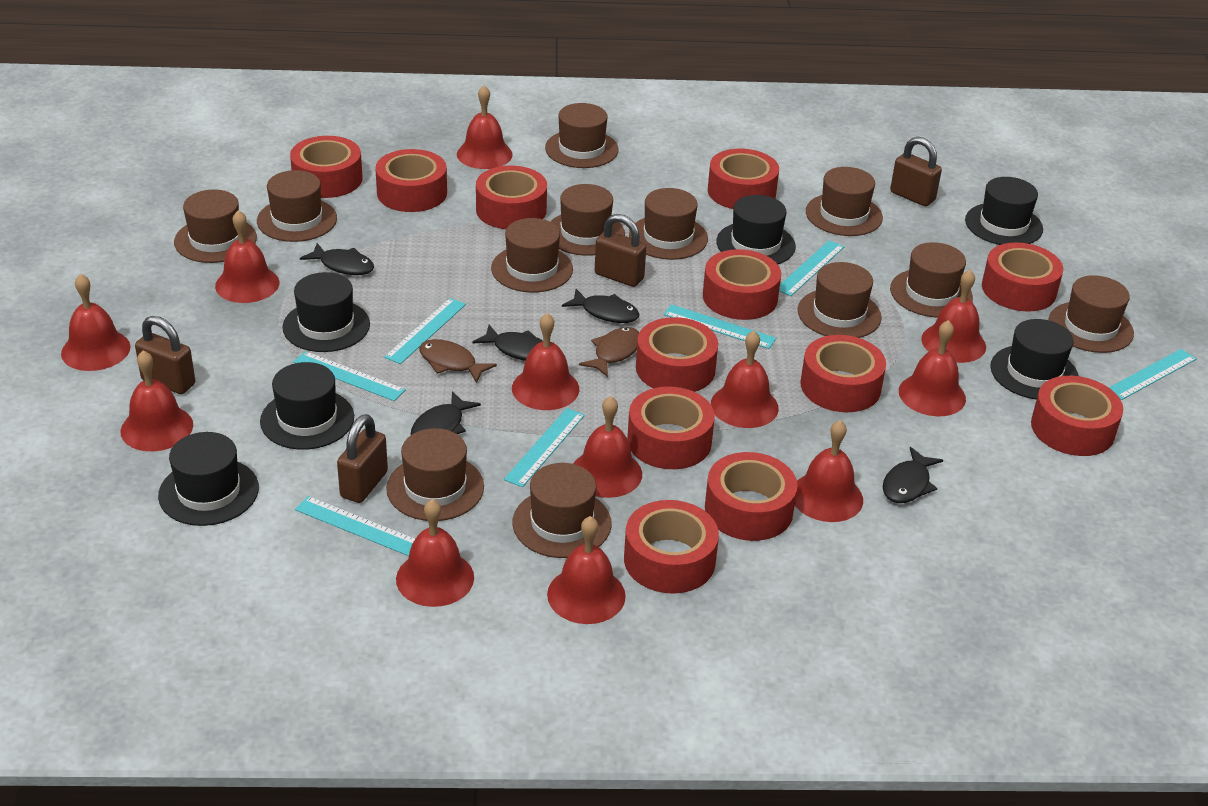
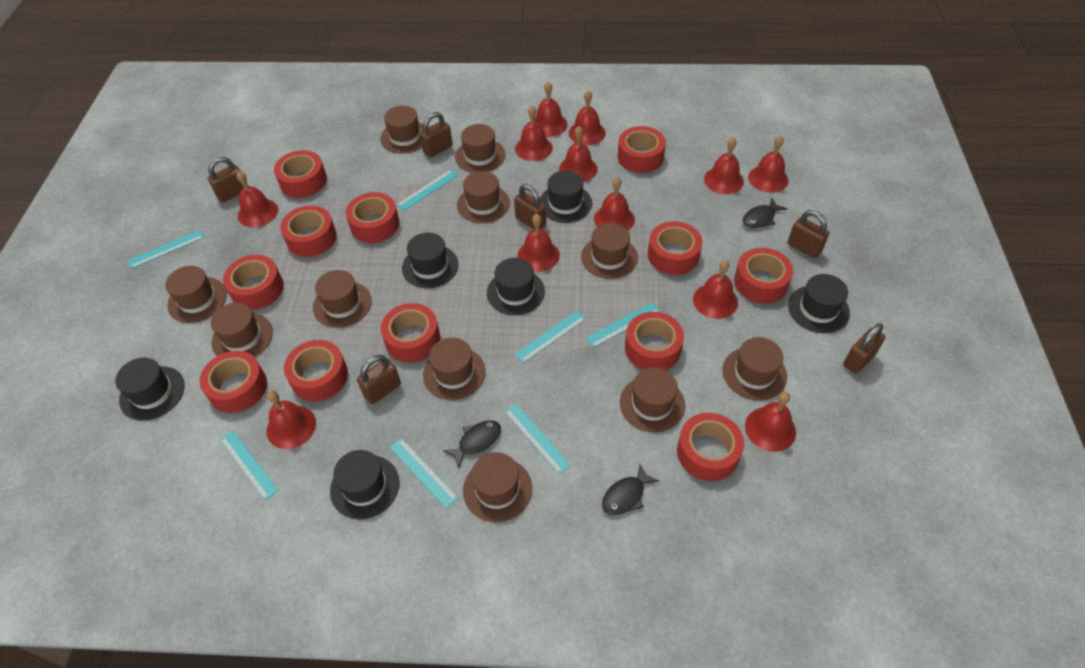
black fish: [300,243,374,275] [411,391,481,435] [472,325,543,361] [562,289,640,323] [883,447,943,503] = 5 -> [443,420,501,469] [602,464,659,515] [743,197,787,228] = 3
brown fish: [419,339,497,383] [579,327,639,377] = 2 -> none = 0
brown hat: [174,190,257,263] [257,170,337,242] [386,428,484,521] [491,218,573,293] [512,463,612,558] [545,103,618,168] [550,184,625,256] [629,188,708,260] [798,262,882,338] [806,167,883,236] [890,242,973,318] [1049,275,1134,353] = 12 -> [165,266,227,323] [211,303,273,357] [313,270,372,328] [380,106,424,153] [423,338,486,400] [455,124,505,173] [457,171,510,223] [463,452,532,522] [581,223,638,279] [620,368,685,432] [722,337,787,401] = 11
brown padlock: [135,316,195,394] [337,414,388,503] [595,214,646,287] [890,137,942,206] = 4 -> [208,157,244,203] [357,355,401,404] [420,112,453,158] [514,184,546,229] [788,210,829,258] [843,323,886,374] = 6

